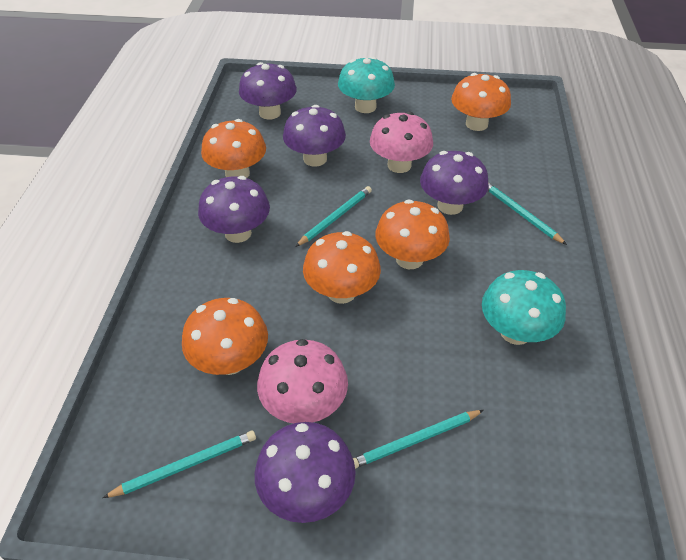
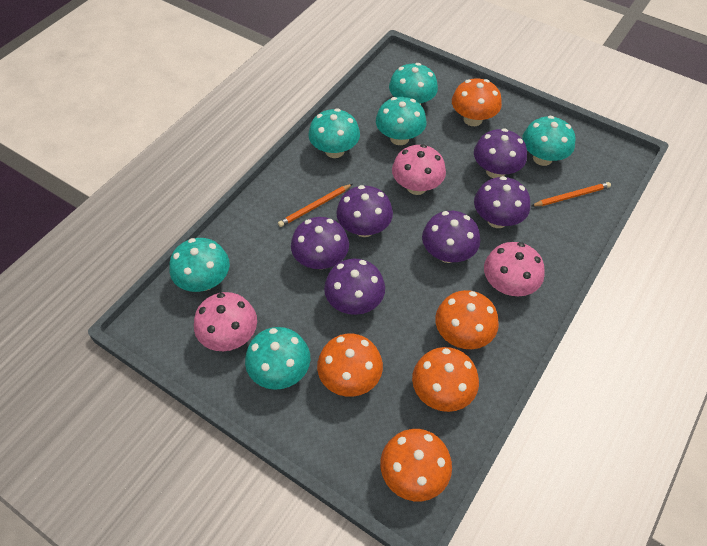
orange pencil: none = 0 -> [278,184,352,227] [531,182,611,206] = 2
pink mushroom: [257,339,348,423] [370,112,433,173] = 2 -> [194,292,257,351] [392,144,446,195] [484,242,545,296] = 3
purple mushroom: [198,176,270,243] [239,62,297,120] [255,422,356,523] [283,105,346,167] [420,151,489,215] = 5 -> [291,217,349,269] [324,259,385,315] [336,185,393,237] [422,211,480,263] [474,128,527,178] [474,176,530,228] = 6
turquoise mushroom: [338,57,395,113] [482,270,566,345] = 2 -> [169,238,230,292] [245,327,310,390] [308,108,360,158] [376,97,427,145] [389,63,438,105] [522,116,575,166] = 6
turquoise pencil: [103,431,256,498] [295,186,372,247] [353,410,484,469] [488,182,567,245] = 4 -> none = 0

